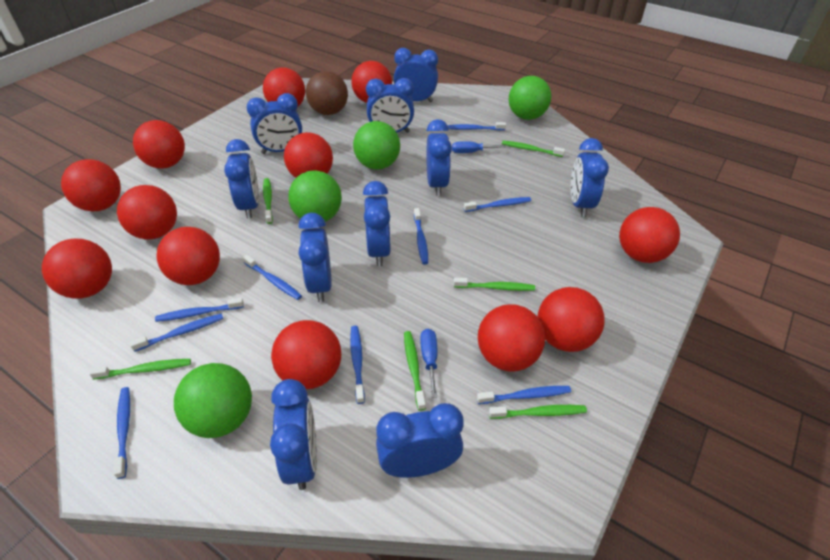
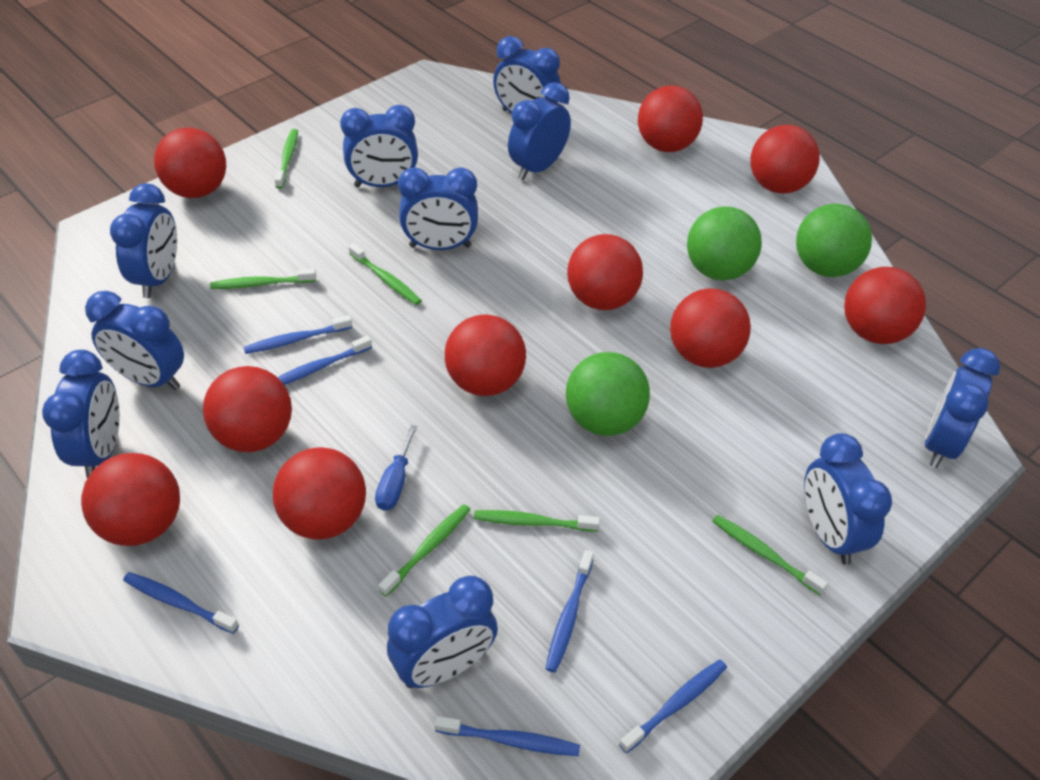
blue screwdriver: [420,329,438,398] [452,141,506,153] = 2 -> [375,425,417,511] = 1
blue toothbrush: [114,387,130,479] [130,313,223,352] [155,298,244,322] [243,255,302,300] [350,326,365,404] [414,208,428,265] [448,122,506,130] [464,197,531,212] [477,386,571,404] = 9 -> [123,572,239,634] [243,315,352,354] [277,335,372,385] [434,716,580,756] [545,550,594,673] [619,659,727,753] = 6
brown ball: [306,71,348,115] = 1 -> none = 0
green ball: [174,363,252,438] [288,170,342,222] [353,121,400,170] [509,76,551,120] = 4 -> [566,352,650,436] [687,207,762,281] [796,204,872,277] = 3
red ball: [42,239,112,299] [61,159,121,211] [117,185,177,240] [133,120,185,169] [156,227,220,285] [263,67,305,107] [271,320,341,389] [284,132,333,178] [351,61,392,103] [478,304,545,372] [538,287,605,352] [619,207,680,263] = 12 -> [81,453,180,546] [154,128,226,198] [203,366,292,452] [273,447,366,540] [445,314,526,396] [567,234,643,310] [638,85,703,152] [670,288,751,368] [750,125,820,194] [844,267,926,344] = 10

